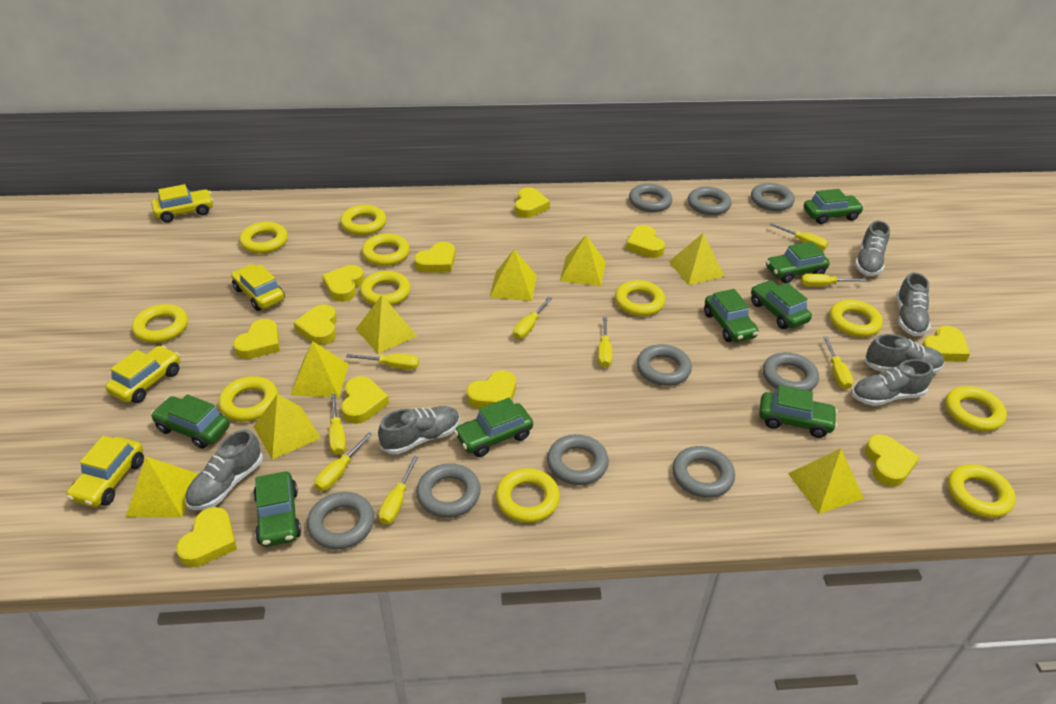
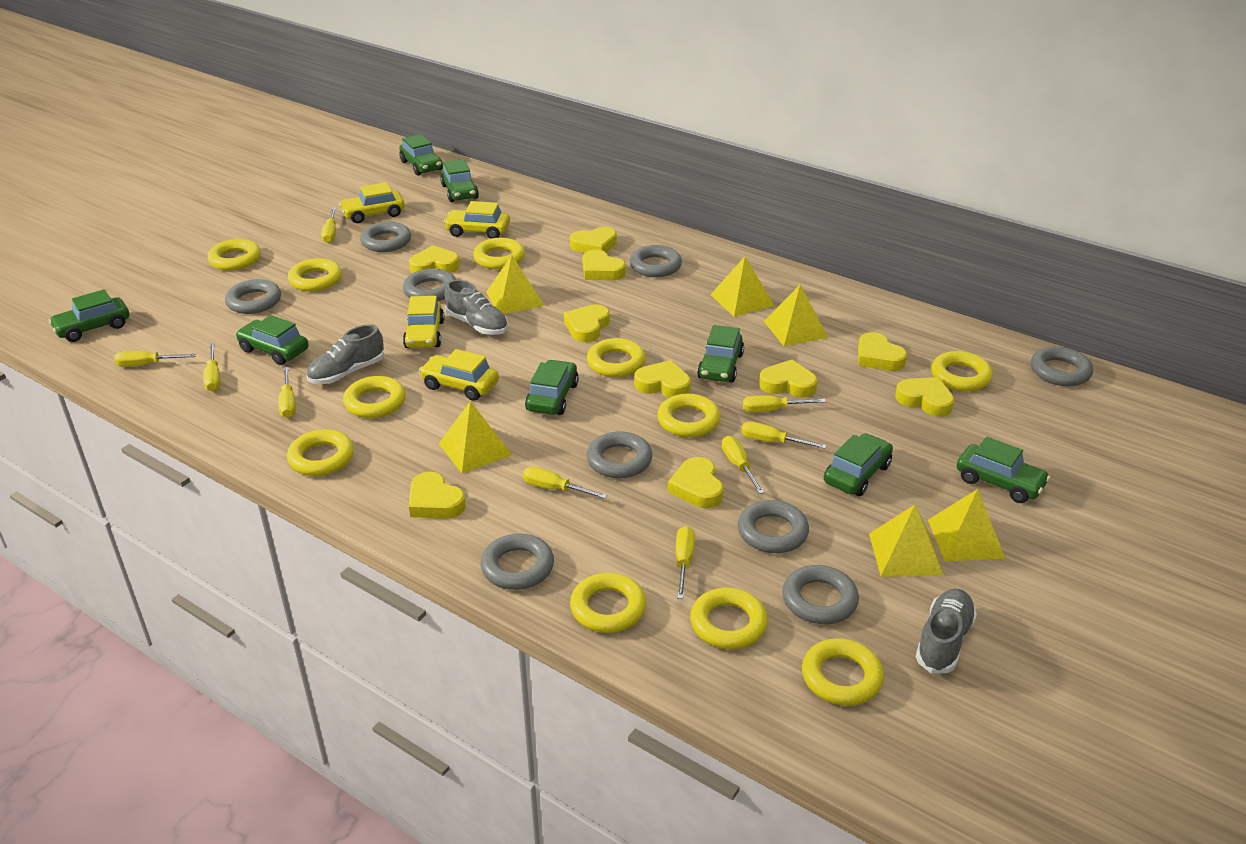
grey shoe: [185,429,263,510] [378,406,460,455] [852,359,933,406] [855,220,890,276] [864,334,944,374] [896,272,931,336] = 6 -> [306,324,384,384] [444,280,508,335] [916,589,977,674] = 3
yellow heart: [176,507,237,567] [233,319,280,359] [293,304,337,345] [322,265,364,302] [341,376,389,424] [414,242,455,273] [467,370,516,409] [515,187,550,218] [626,225,665,258] [865,434,920,487] [922,326,970,362] = 11 -> [409,245,460,273] [409,472,466,519] [564,304,610,342] [570,227,617,253] [582,250,626,280] [634,360,691,398] [668,457,723,508] [759,360,818,397] [858,332,907,371] [895,377,955,417] = 10
yellow pyramid: [126,457,198,518] [253,394,321,460] [291,341,349,398] [356,295,417,354] [490,250,537,301] [560,235,606,286] [669,233,725,285] [788,449,864,514] = 8 -> [438,401,512,473] [486,255,544,314] [711,256,774,317] [764,285,828,346] [869,505,943,577] [928,489,1005,562] = 6

